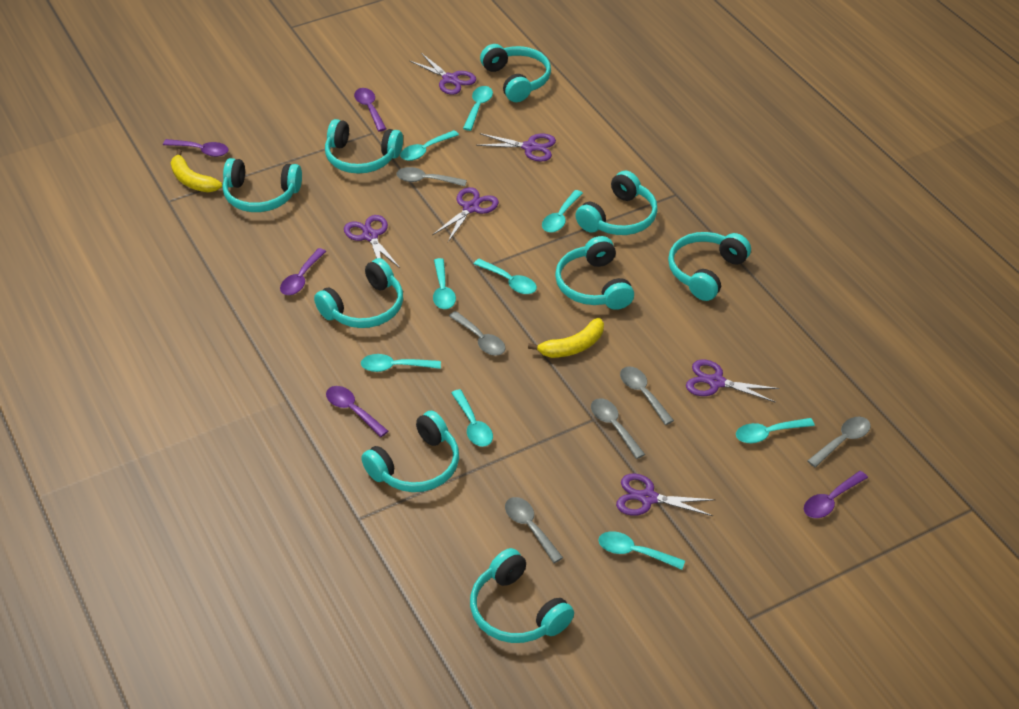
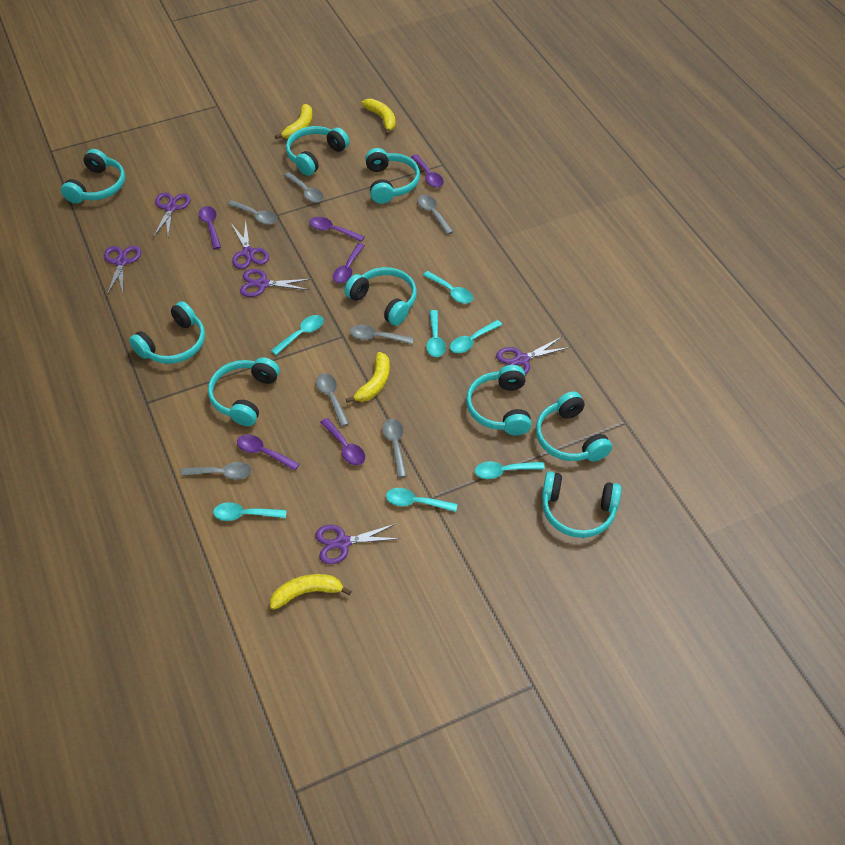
grey spoon: [396,167,467,186] [449,311,505,356] [505,497,563,563] [591,398,645,459] [620,366,674,425] [807,417,871,467] = 6 -> [181,462,251,480] [228,200,277,225] [284,172,323,203] [316,373,349,427] [350,325,414,344] [382,419,407,478] [418,195,454,235] = 7
purple spoon: [163,139,229,157] [280,248,326,295] [326,386,388,437] [354,88,386,131] [804,471,868,518] = 5 -> [199,206,221,249] [237,434,299,471] [309,217,365,242] [320,418,365,465] [333,243,365,283] [411,154,444,188] = 6
turquoise spoon: [361,354,441,372] [400,130,459,161] [433,258,456,309] [451,389,493,447] [463,86,493,131] [474,259,537,294] [542,190,583,233] [599,531,685,570] [736,418,815,443] = 9 -> [213,502,287,521] [271,315,324,355] [386,488,458,512] [423,271,473,304] [426,310,446,357] [450,320,502,353] [475,461,545,479] = 7
yellow banana: [171,149,222,192] [528,318,604,358] = 2 -> [270,574,351,610] [275,104,313,139] [346,352,390,403] [361,99,396,135] = 4

